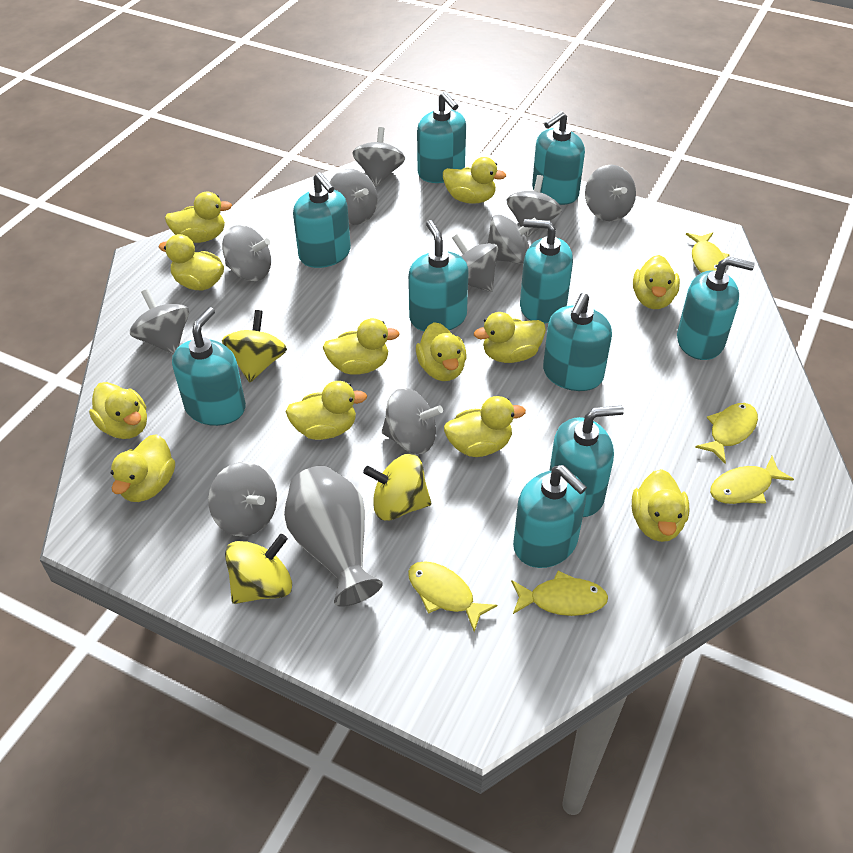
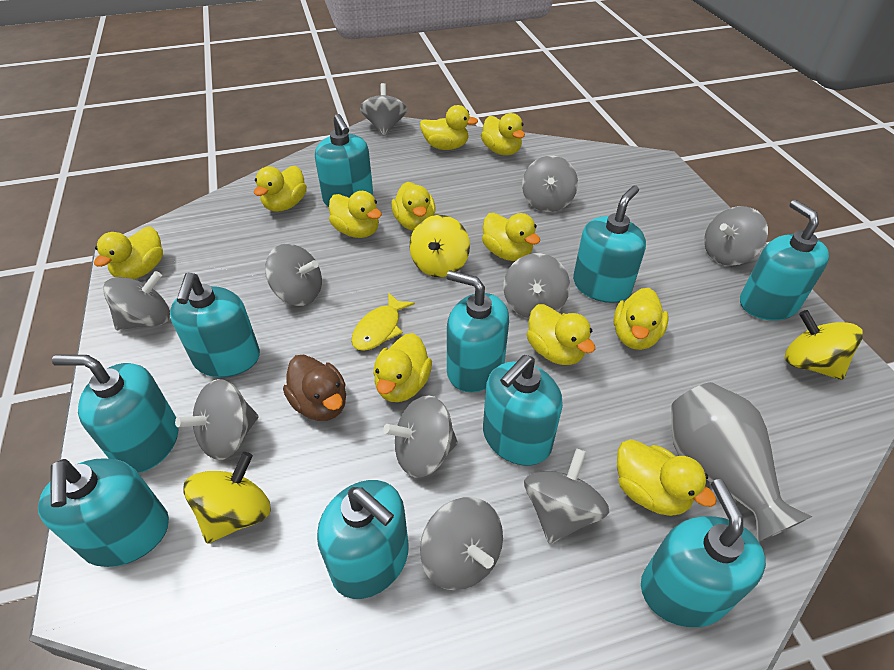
brown duck: none = 0 -> [283,354,346,421] = 1
yellow duck: [89,382,147,439] [111,434,175,502] [159,234,224,290] [165,192,232,243] [285,381,367,440] [323,318,400,375] [416,322,466,381] [443,157,506,204] [444,396,526,457] [474,312,546,363] [632,469,689,542] [633,255,680,309] = 12 -> [94,226,163,279] [254,166,307,212] [329,191,382,238] [373,333,432,402] [391,182,435,231] [420,105,478,150] [481,113,525,155] [482,213,540,261] [527,304,595,365] [614,288,669,350] [617,439,717,516] = 11
yellow fish: [408,561,497,632] [511,571,608,616] [686,232,730,273] [695,403,758,464] [710,456,794,504] = 5 -> [351,292,415,351] = 1

